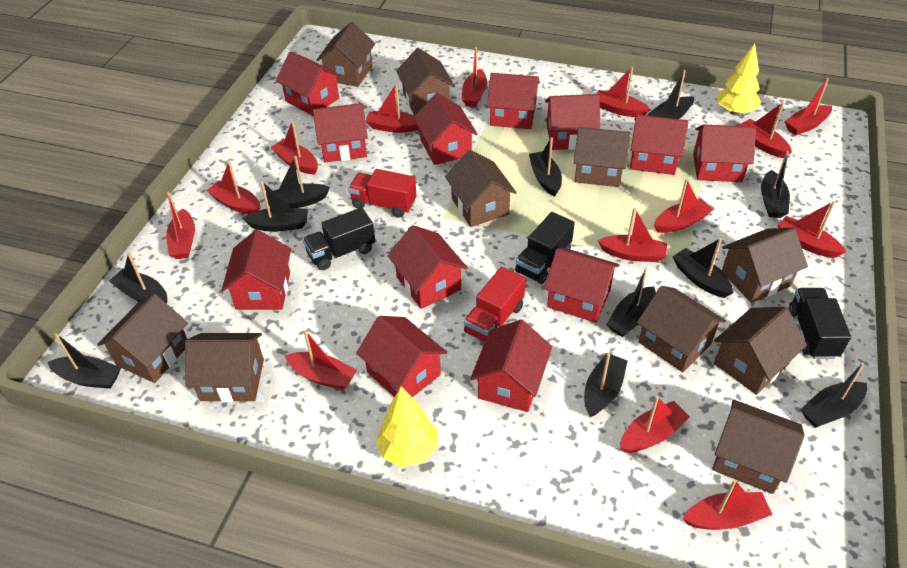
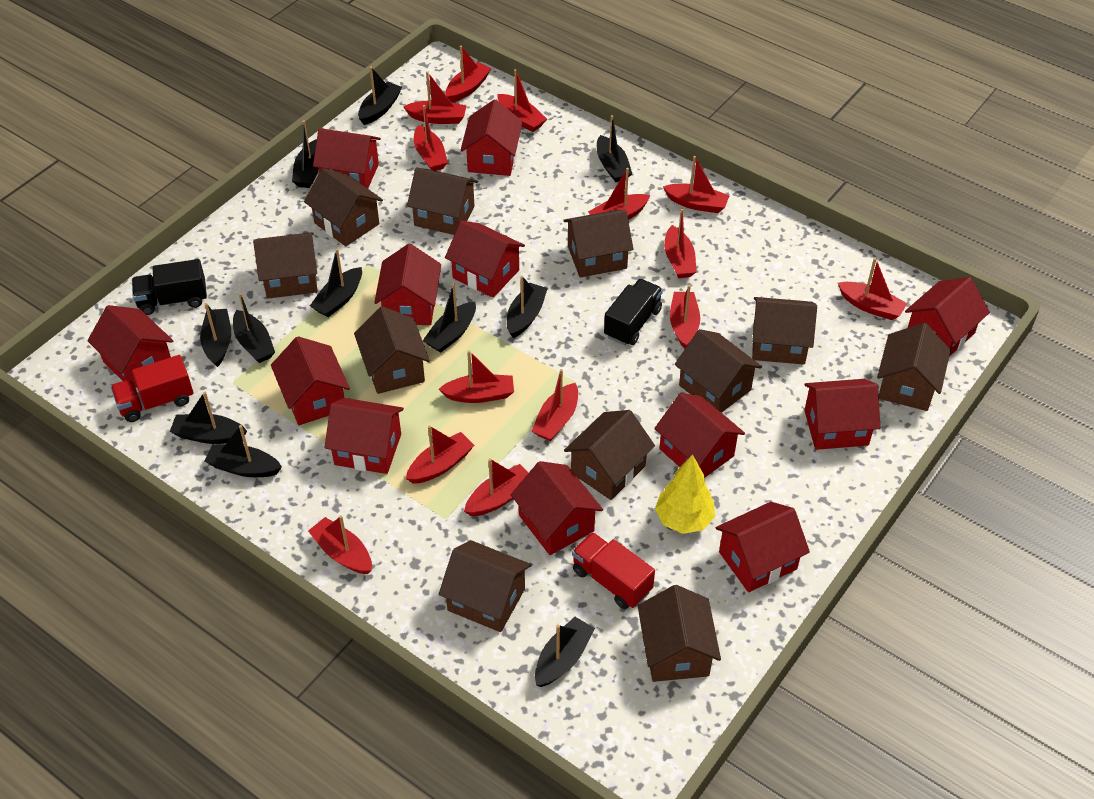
black truck: [303,207,375,270] [515,212,575,284] [789,288,851,359] = 3 -> [132,259,207,315] [604,279,663,346] = 2
brown house: [97,294,188,383] [185,333,264,402] [317,22,375,87] [396,48,455,115] [445,150,517,227] [574,127,631,187] [637,286,726,372] [712,400,805,494] [714,307,807,395] [722,227,808,303] = 10 -> [253,232,318,299] [304,168,383,246] [354,306,430,394] [407,168,478,235] [439,540,531,632] [563,210,633,278] [564,410,655,500] [638,585,721,682] [675,329,762,413] [752,297,817,365] [877,323,951,411] = 11
yellow tree: [376,386,438,468] [717,43,761,115] = 2 -> [655,454,715,534] = 1

